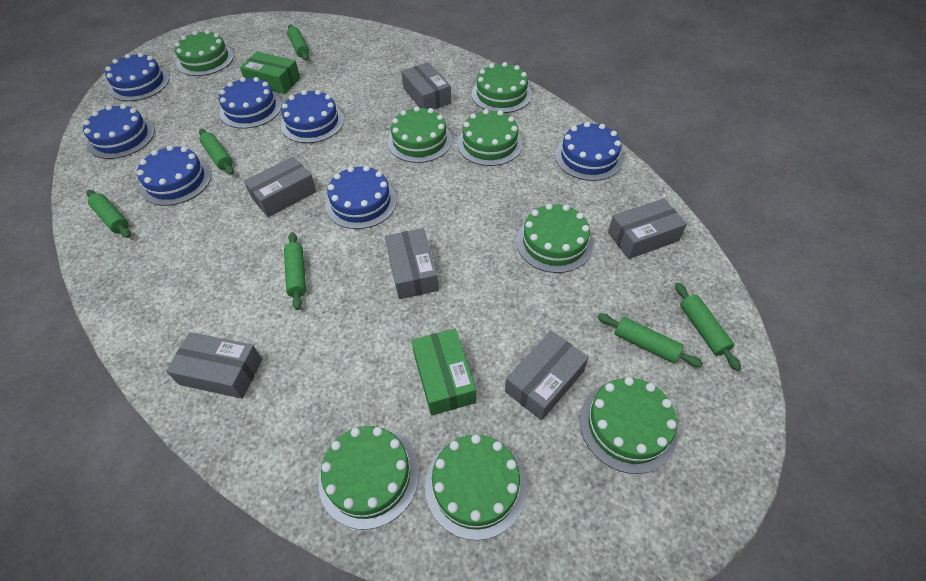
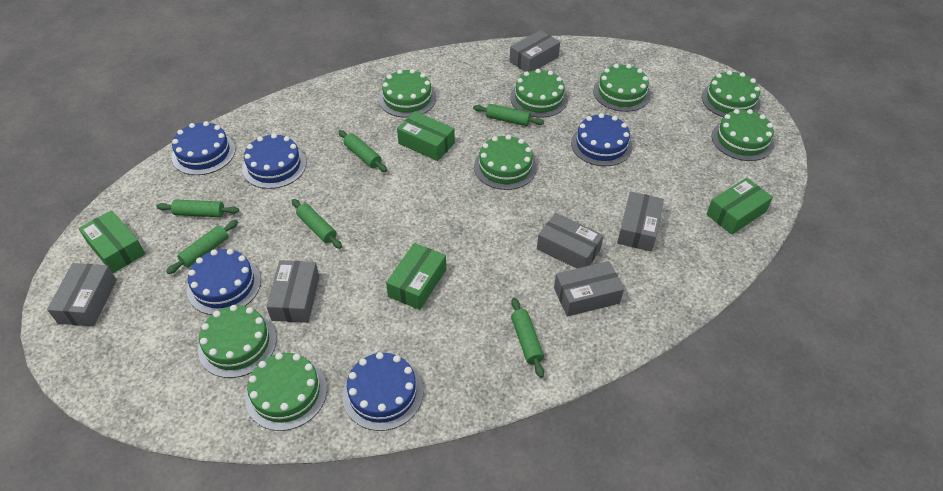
blue cake: [83,104,155,159] [105,53,170,101] [137,145,211,206] [219,77,282,129] [281,90,344,143] [325,166,397,229] [555,122,623,181] = 7 -> [172,121,236,175] [187,249,261,315] [242,133,306,189] [342,352,423,431] [571,113,632,166] = 5
green box: [240,52,300,94] [412,329,476,416] = 2 -> [79,210,145,273] [386,243,446,310] [397,111,455,161] [706,178,773,235] = 4

